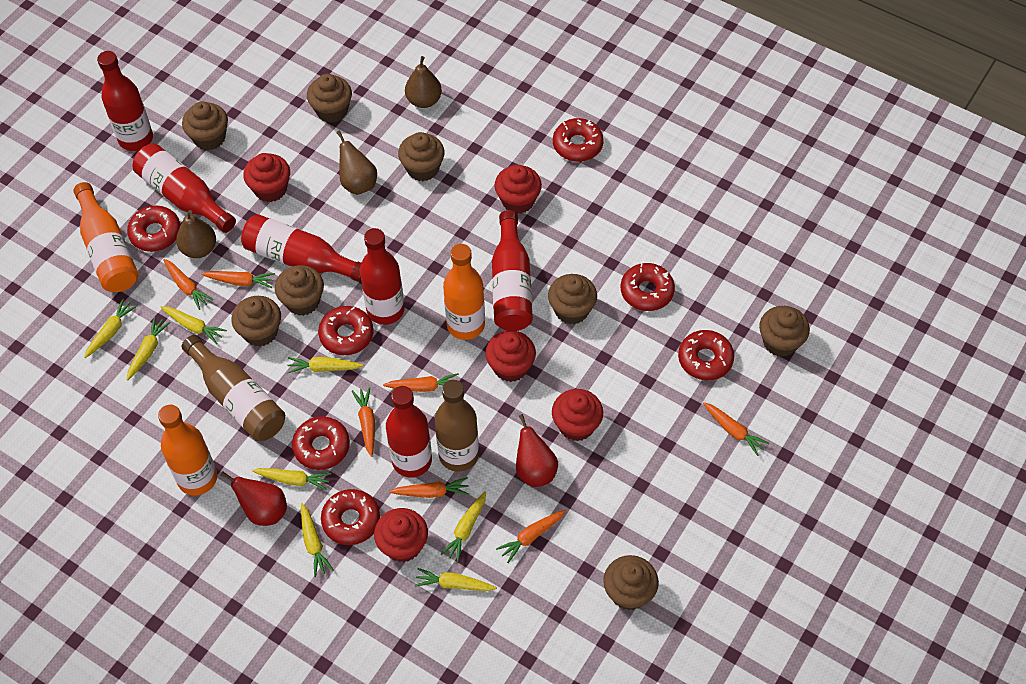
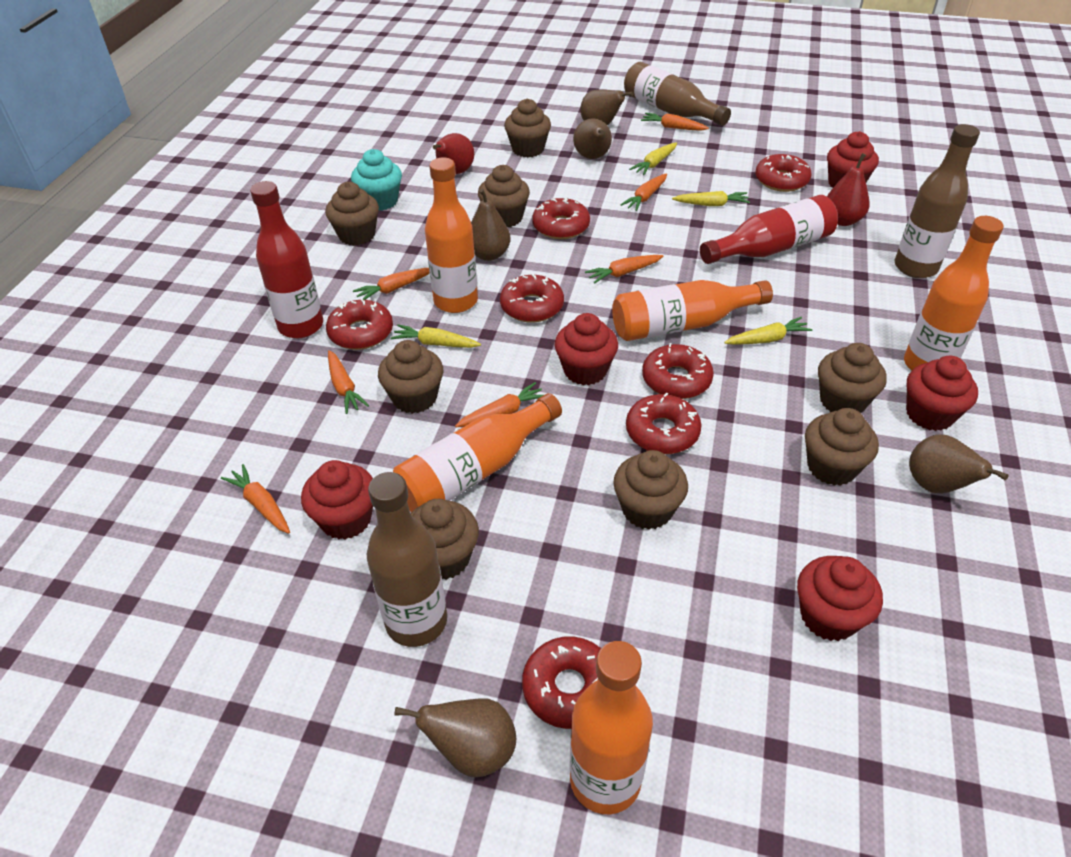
brown bottle: [182,335,285,441] [435,380,479,472] = 2 -> [367,472,447,647] [624,62,731,126] [895,124,980,278] = 3
brown pear: [176,210,216,258] [336,130,377,195] [405,56,442,108] = 3 -> [394,698,516,777] [471,189,511,261] [573,118,612,159] [580,90,633,125] [909,434,1009,493] = 5
orange bottle: [73,182,139,292] [158,405,217,495] [443,244,485,340] = 3 -> [393,393,562,512] [425,157,478,313] [570,641,653,814] [612,280,773,341] [904,216,1004,371] = 5
red bottle: [97,51,153,151] [133,143,236,233] [241,214,361,282] [360,228,404,325] [386,386,432,478] [492,210,533,331] = 6 -> [250,181,323,338] [700,195,838,264] = 2
turquoise cupcake: none = 0 -> [351,149,402,211] = 1
yellow carrot: [84,298,137,358] [127,317,171,381] [161,306,227,344] [252,468,331,491] [287,357,363,374] [301,503,334,577] [414,568,497,591] [441,491,486,562] = 8 -> [391,324,481,348] [629,142,677,175] [672,191,750,206] [724,317,812,345] = 4

